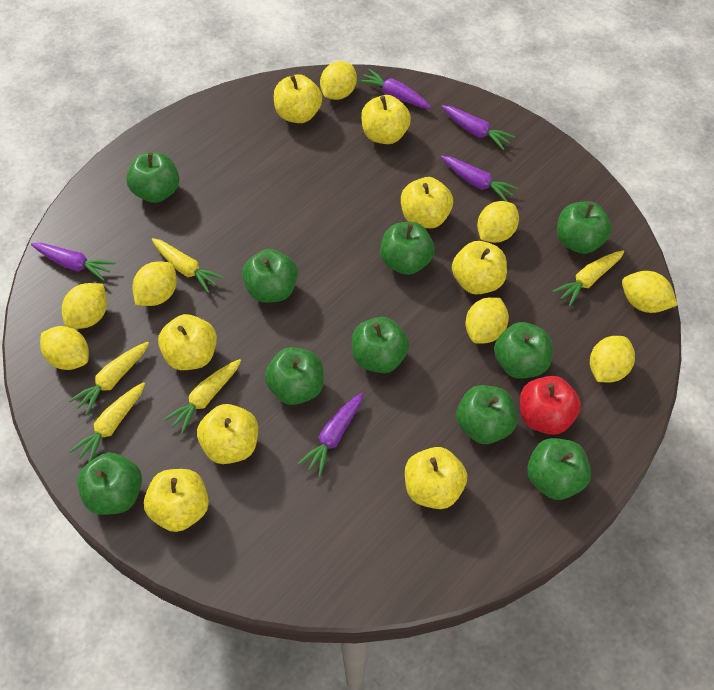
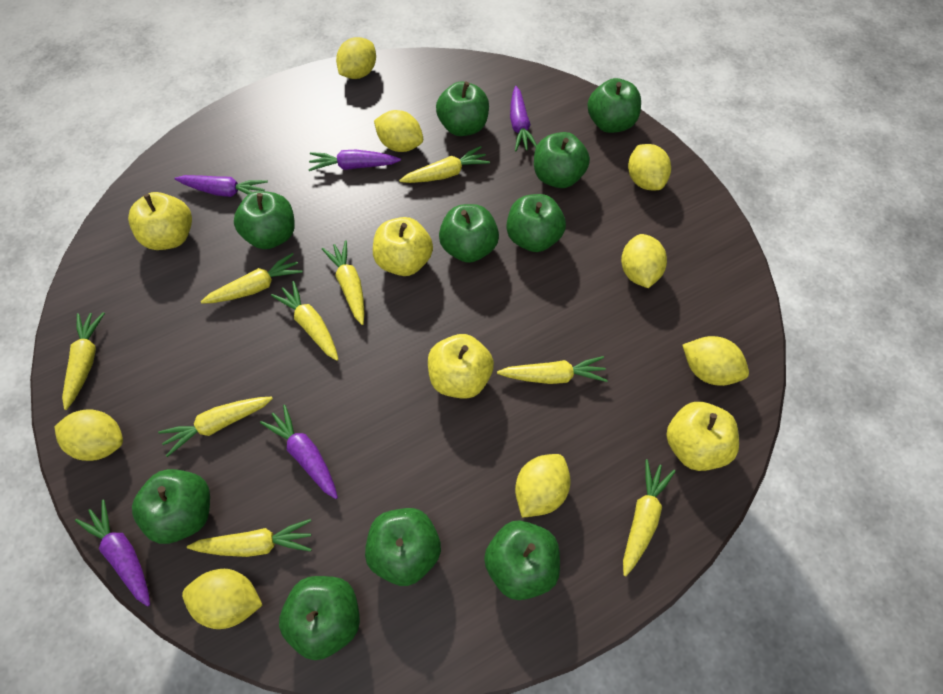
red apple: [520,376,581,435] = 1 -> none = 0
yellow apple: [144,469,209,532] [158,314,217,370] [197,404,258,464] [274,74,322,123] [361,95,411,144] [401,177,453,228] [405,447,467,509] [452,241,507,294] = 8 -> [128,192,192,250] [373,217,433,276] [428,334,494,399] [666,402,739,471] = 4
yellow carrot: [69,342,149,415] [69,382,145,463] [152,238,225,293] [163,359,241,434] [552,250,624,306] = 5 -> [62,312,105,410] [158,397,273,457] [187,519,312,557] [201,253,303,304] [271,281,338,361] [322,241,364,325] [399,146,490,183] [497,356,608,384] [623,459,676,576] = 9

